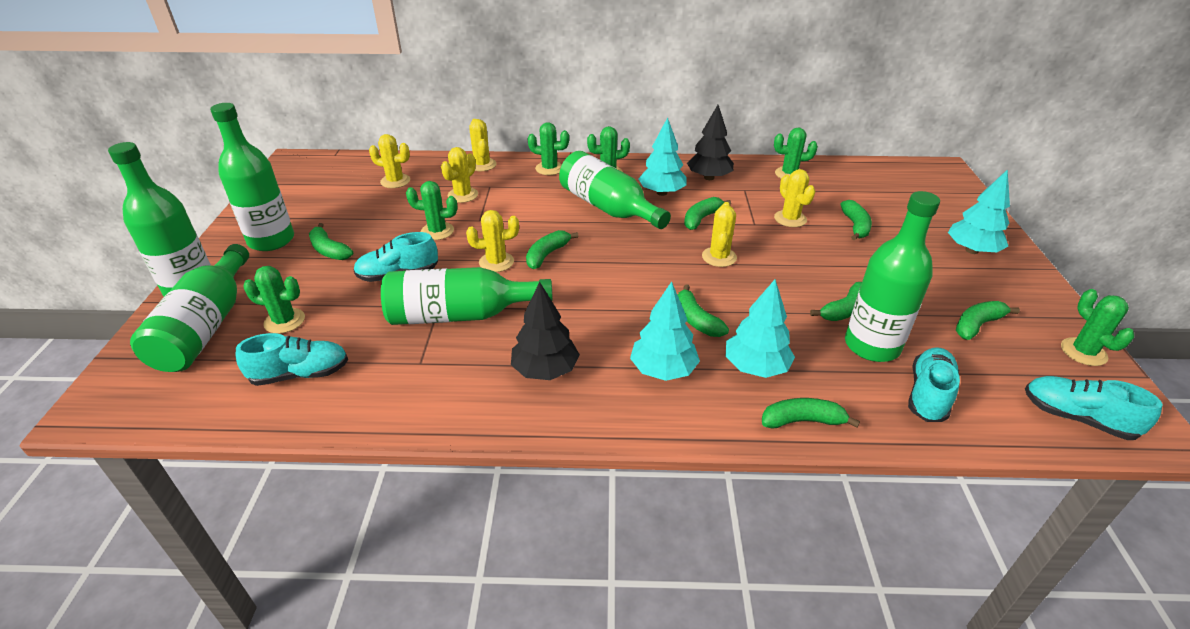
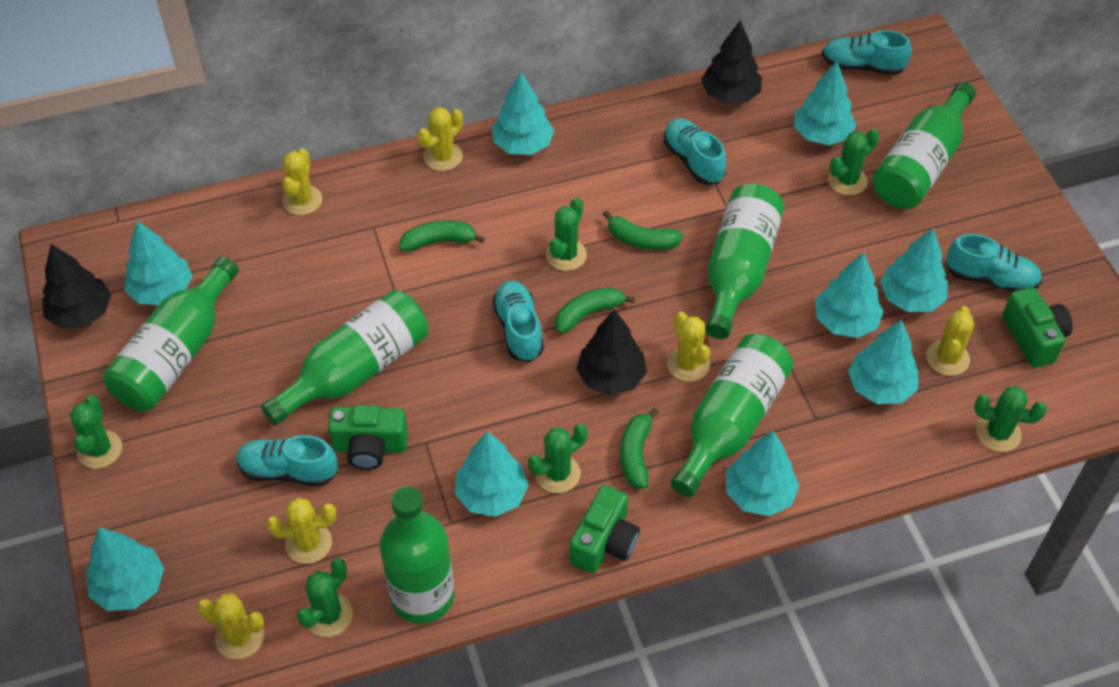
black tree: [511,282,580,380] [687,105,734,180] = 2 -> [42,244,111,329] [576,309,647,395] [701,21,762,103] = 3
green banana: [309,223,353,260] [526,230,579,269] [678,284,729,337] [684,197,731,230] [762,398,860,429] [810,282,862,321] [840,200,872,241] [956,301,1020,340] = 8 -> [399,221,485,251] [555,287,635,334] [603,210,683,250] [620,408,659,489] = 4
green camera: none = 0 -> [328,405,408,470] [569,485,640,574] [1003,287,1073,368] = 3
turquoise shoe: [236,333,348,386] [353,232,438,282] [908,347,960,422] [1025,376,1163,440] = 4 -> [236,435,338,487] [492,281,544,362] [663,118,726,185] [822,30,912,75] [946,234,1042,292] = 5
turquoise tree: [630,282,700,381] [638,117,687,196] [726,279,795,378] [948,169,1010,254] = 4 -> [86,527,164,611] [124,221,192,305] [455,431,529,517] [492,72,554,155] [726,431,800,516] [794,61,856,145] [815,252,884,338] [848,320,918,404] [880,228,948,312] = 9

